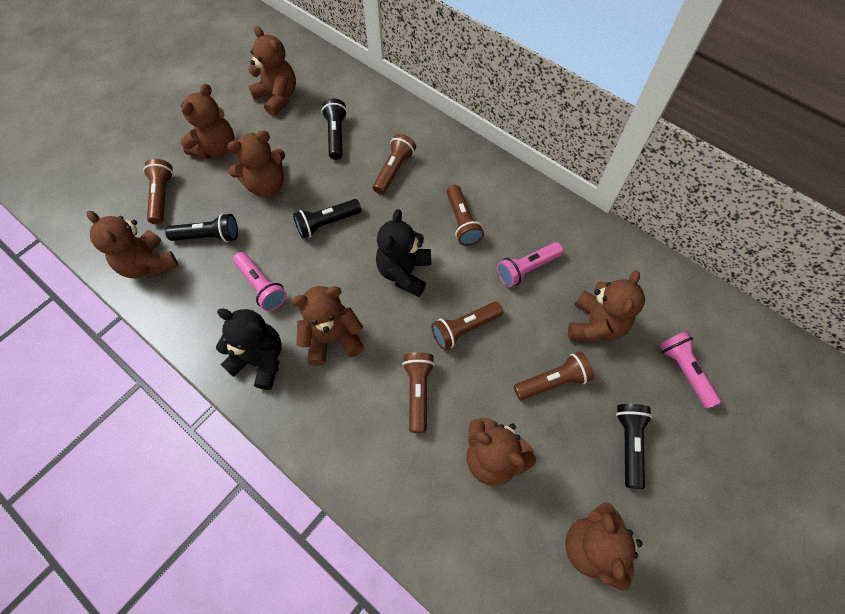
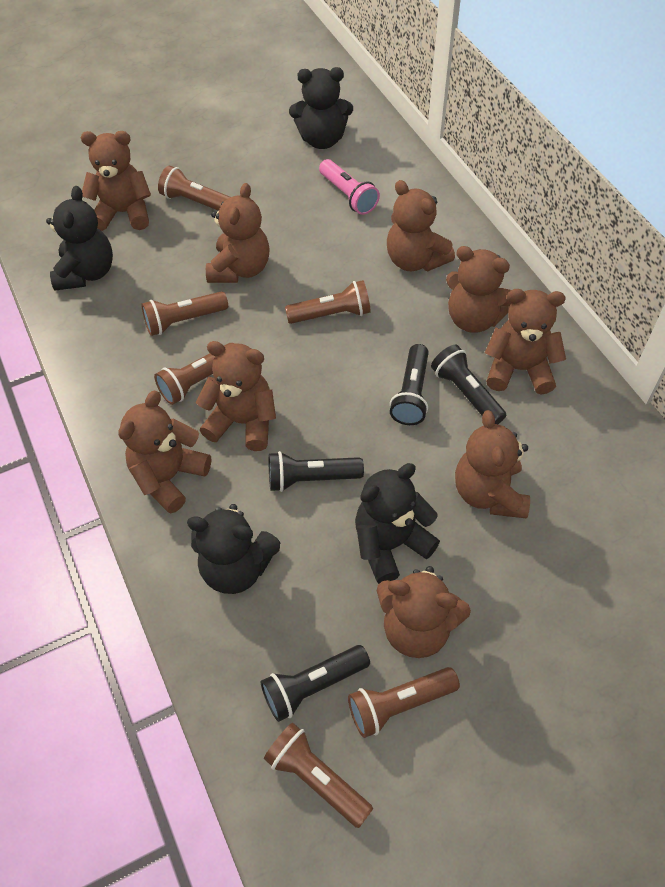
black teddy bear: [216,308,282,390] [376,209,431,297] = 2 -> [46,186,113,291] [187,504,280,594] [289,67,353,149] [355,463,440,584] = 4
brown teddy bear: [87,211,178,279] [181,84,234,159] [227,130,285,197] [248,26,296,116] [292,286,364,366] [467,418,536,486] [565,503,642,591] [568,270,645,342] = 8 -> [81,131,151,231] [119,391,211,514] [196,341,276,451] [206,183,270,283] [377,566,471,658] [387,180,455,271] [446,246,511,333] [455,410,530,518] [485,289,566,394] = 9
pink flashlight: [233,252,287,311] [497,242,563,287] [659,331,721,409] = 3 -> [319,159,380,215] = 1

